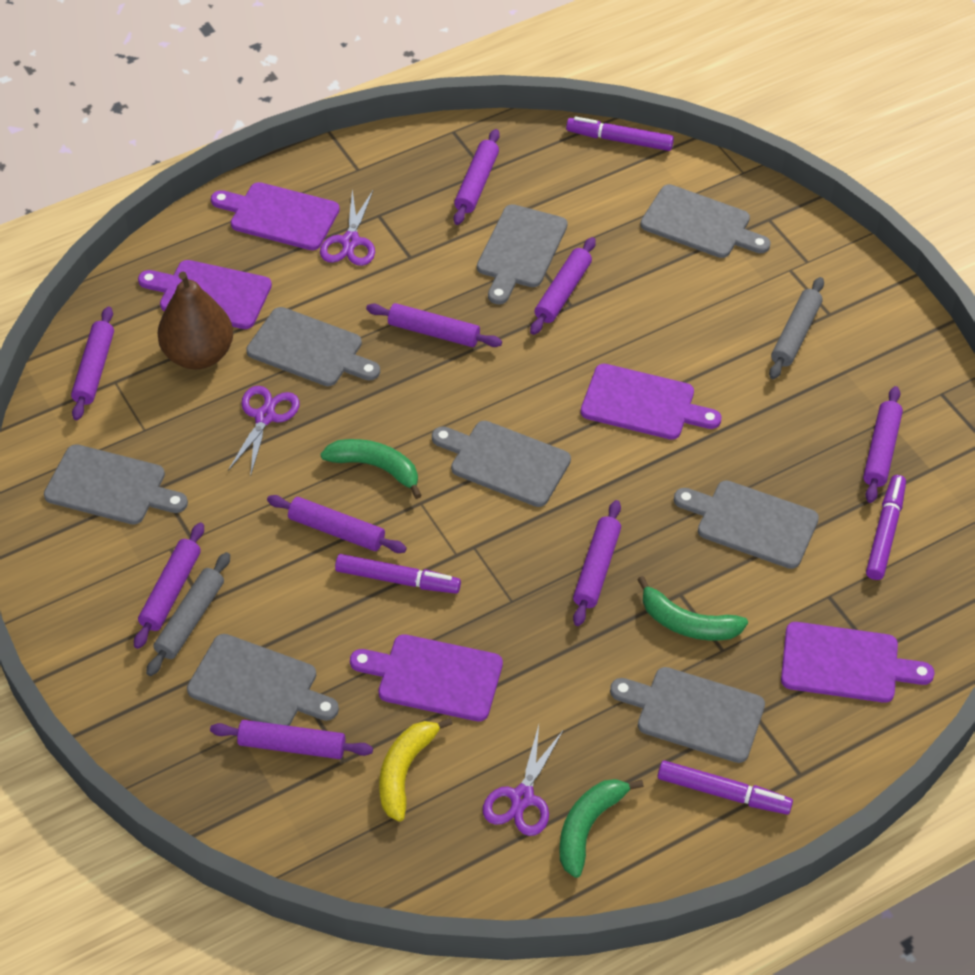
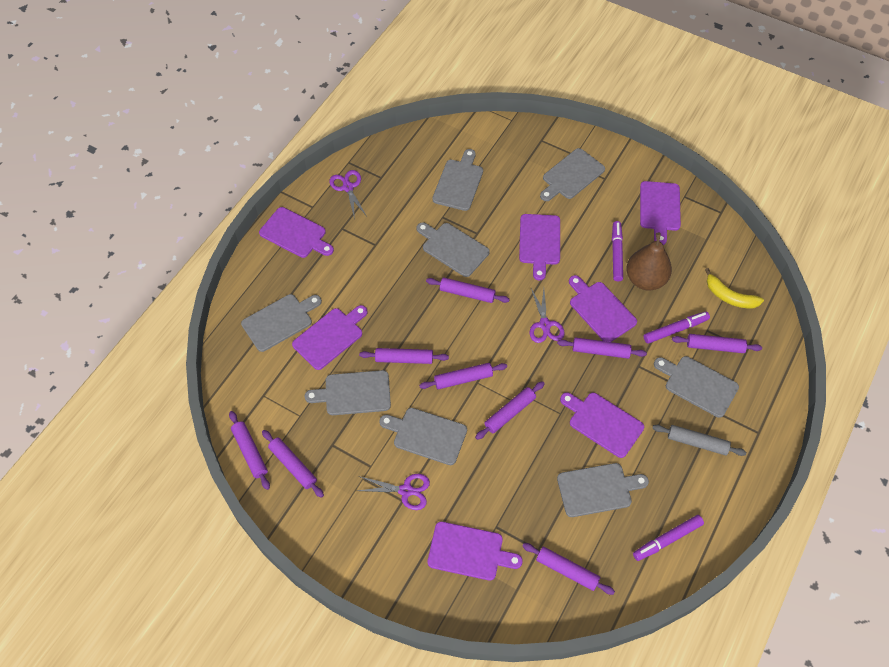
green banana: [320,439,422,499] [559,779,644,878] [637,576,748,640] = 3 -> none = 0
grey rolling pin: [146,552,230,676] [769,277,824,379] = 2 -> [652,425,746,456] = 1
purple cutting board: [138,260,272,329] [211,182,340,250] [350,634,503,721] [581,364,721,440] [781,622,935,703] = 5 -> [259,207,334,258] [292,305,368,370] [427,522,523,581] [519,214,560,281] [560,392,644,458] [569,275,637,342] [640,181,681,245] = 7
purple marker: [335,554,461,594] [566,116,674,151] [658,761,793,815] [866,475,906,580] = 4 -> [612,221,623,281] [633,515,704,561] [644,311,710,344] = 3

